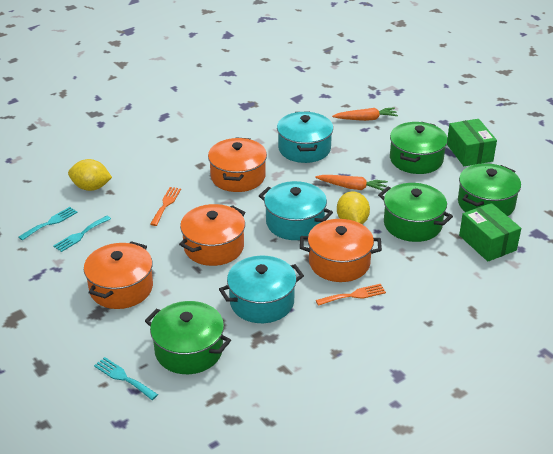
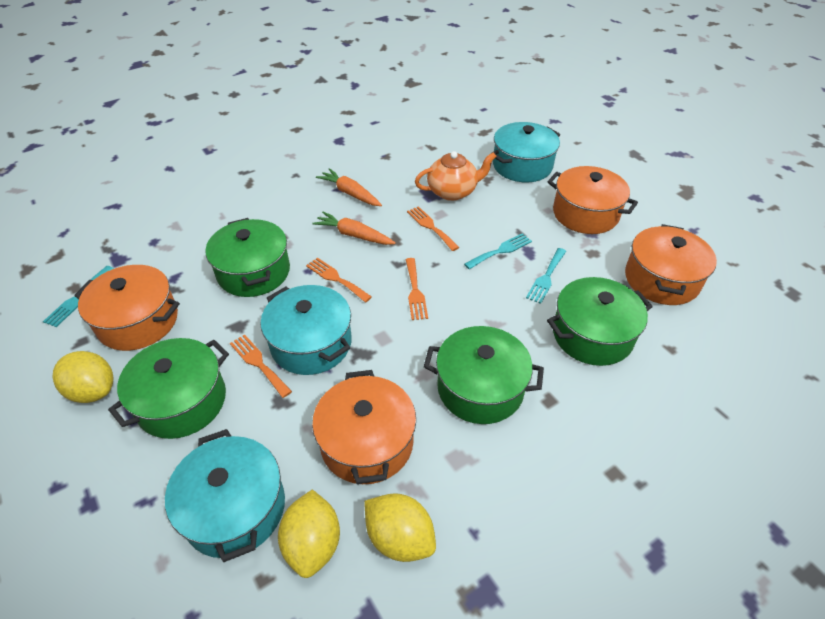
green box: [447,119,497,166] [459,203,521,261] = 2 -> none = 0
orange fork: [150,187,181,226] [316,284,386,306] = 2 -> [230,334,292,398] [306,257,372,302] [406,258,428,320] [407,206,459,251] = 4
orange teapot: none = 0 -> [415,151,497,201] = 1
yellow lemon: [68,159,112,191] [337,192,370,224] = 2 -> [52,351,113,403] [278,489,340,578] [364,493,436,562] = 3

